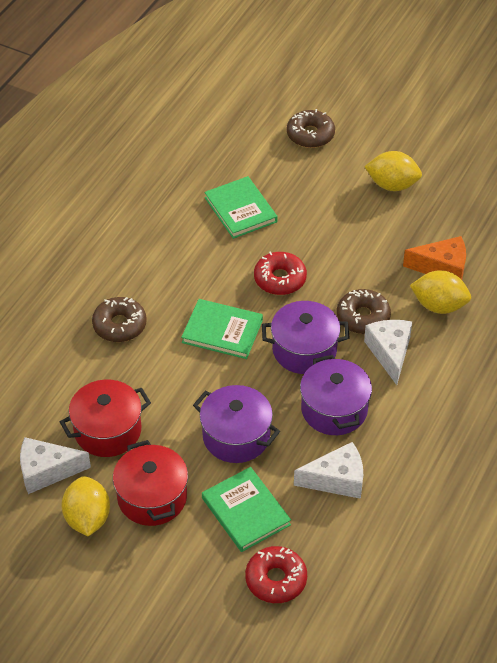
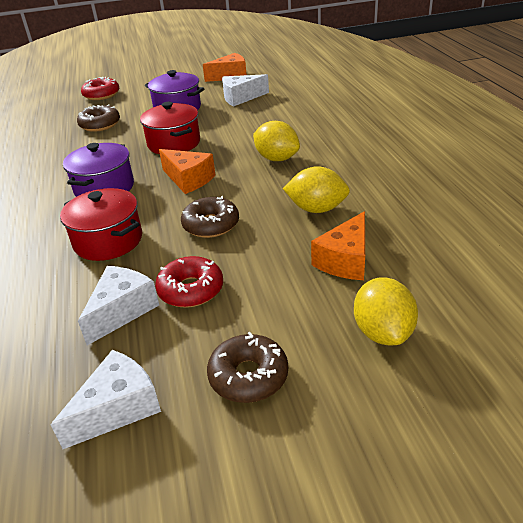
green book: [181,299,263,359] [202,467,291,552] [204,176,278,239] = 3 -> none = 0
orange cheese: [403,236,466,280] = 1 -> [159,149,215,194] [203,53,247,82] [311,211,365,280] = 3
purple pot: [193,385,280,463] [262,301,350,374] [300,355,372,435] = 3 -> [63,143,134,197] [145,70,204,110] = 2

